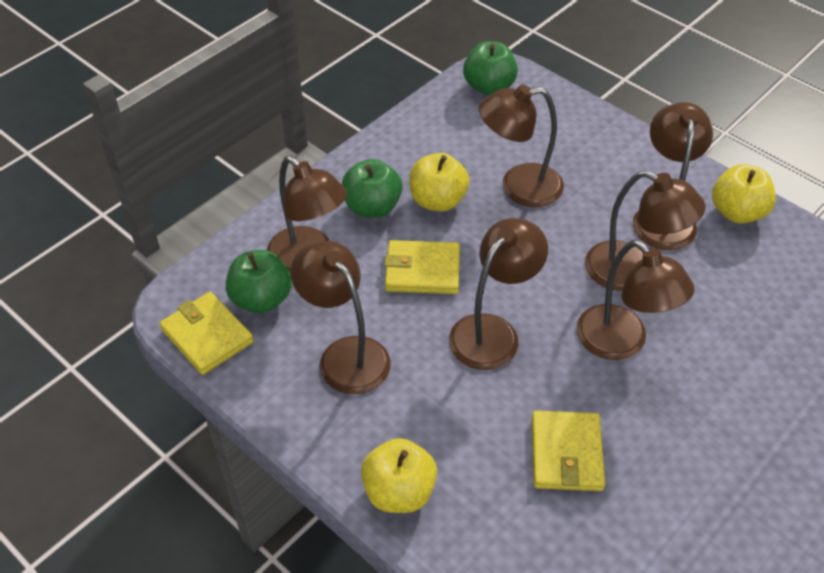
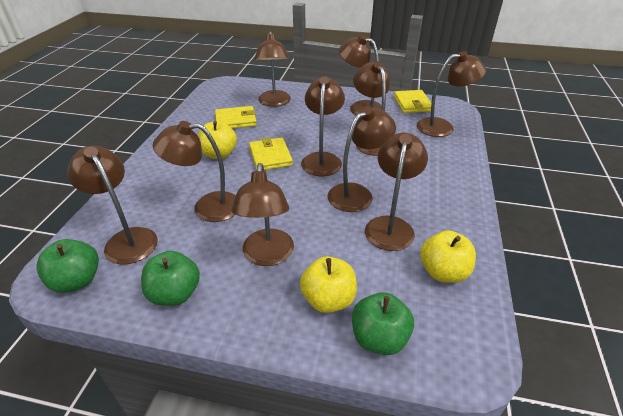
brown lamp: [267,156,347,275] [291,241,391,394] [449,218,548,370] [479,85,564,207] [576,240,695,360] [585,170,706,291] [633,102,713,250] = 7 -> [67,146,158,265] [153,121,236,222] [231,163,294,266] [255,31,291,107] [301,76,345,176] [328,106,396,212] [339,35,382,115] [353,61,390,156] [365,133,428,251] [417,51,486,137] = 10

